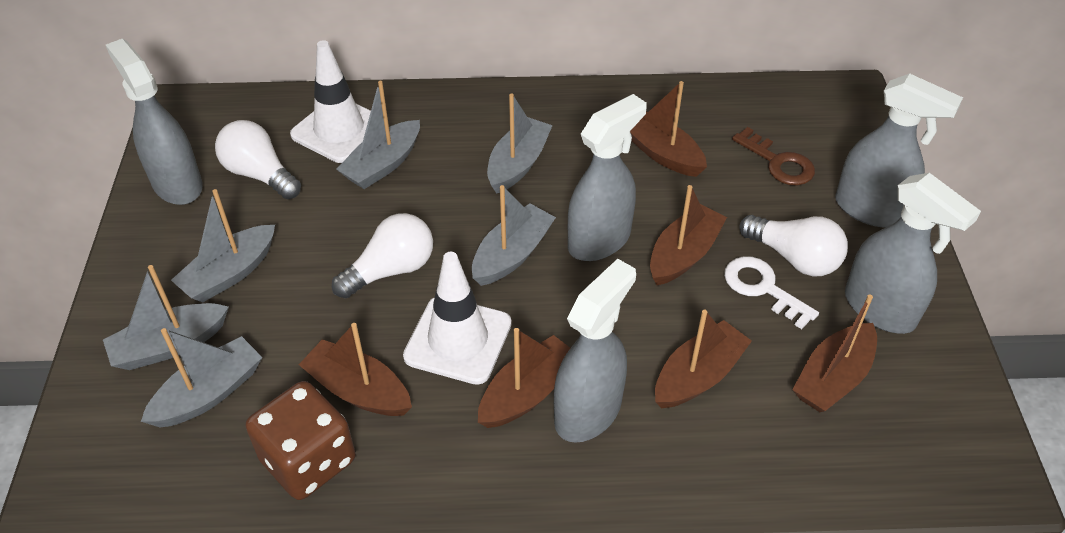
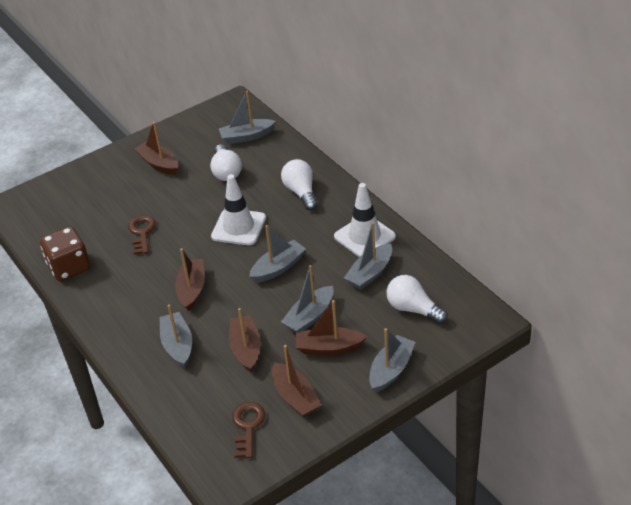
brown boat: [299,323,412,416] [478,328,570,428] [630,81,707,177] [650,185,727,285] [655,310,752,408] [792,295,877,412] = 6 -> [135,122,178,175] [175,248,205,311] [229,308,261,372] [272,345,321,418] [296,300,367,355] = 5
brown key: [732,127,815,185] = 1 -> [128,215,156,255] [232,402,265,458] = 2
grey spray bottle: [106,39,203,205] [554,259,636,443] [568,94,647,261] [835,73,963,227] [845,173,981,334] = 5 -> none = 0
white key: [724,256,819,329] = 1 -> none = 0

